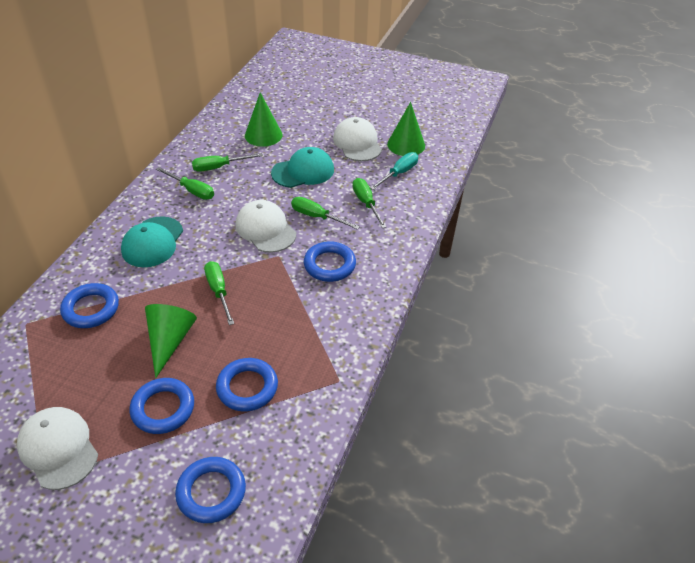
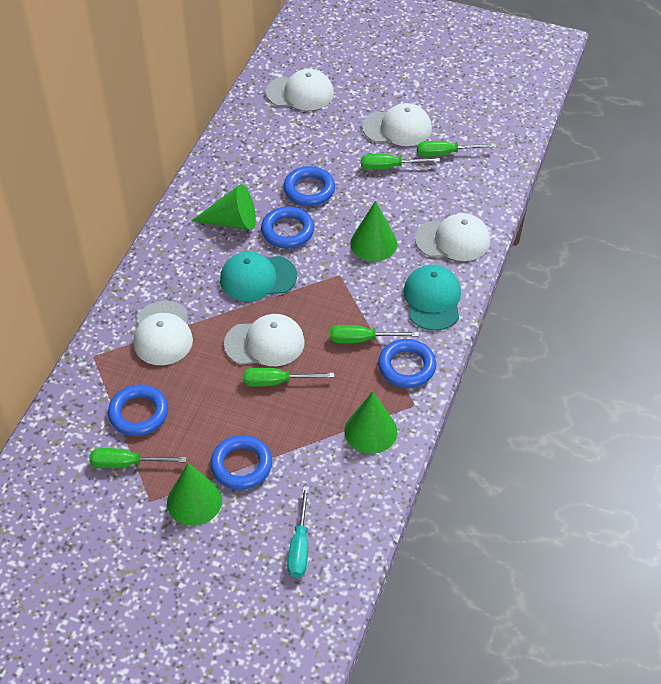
green cone: [145,304,197,378] [245,92,283,147] [387,102,425,156] = 3 -> [167,463,222,526] [191,184,256,230] [345,391,397,454] [350,201,397,261] = 4
white cap: [17,407,98,490] [235,200,296,253] [333,117,382,161] = 3 -> [133,301,193,365] [224,314,305,366] [266,69,334,110] [362,103,432,146] [415,213,490,261] = 5

